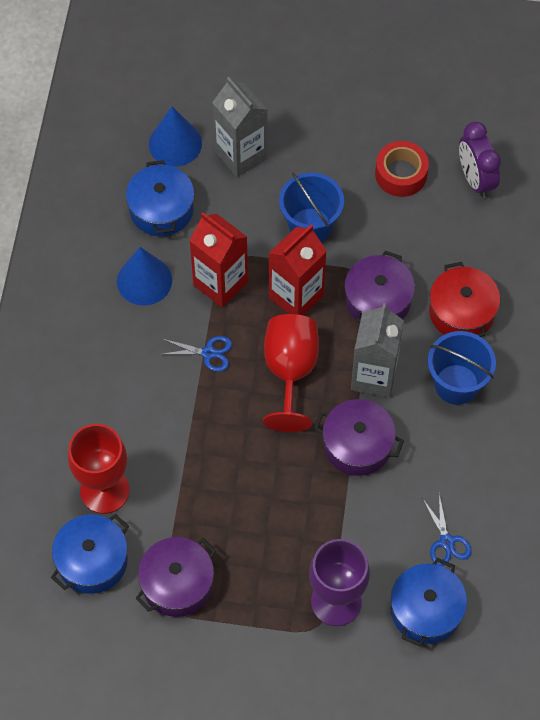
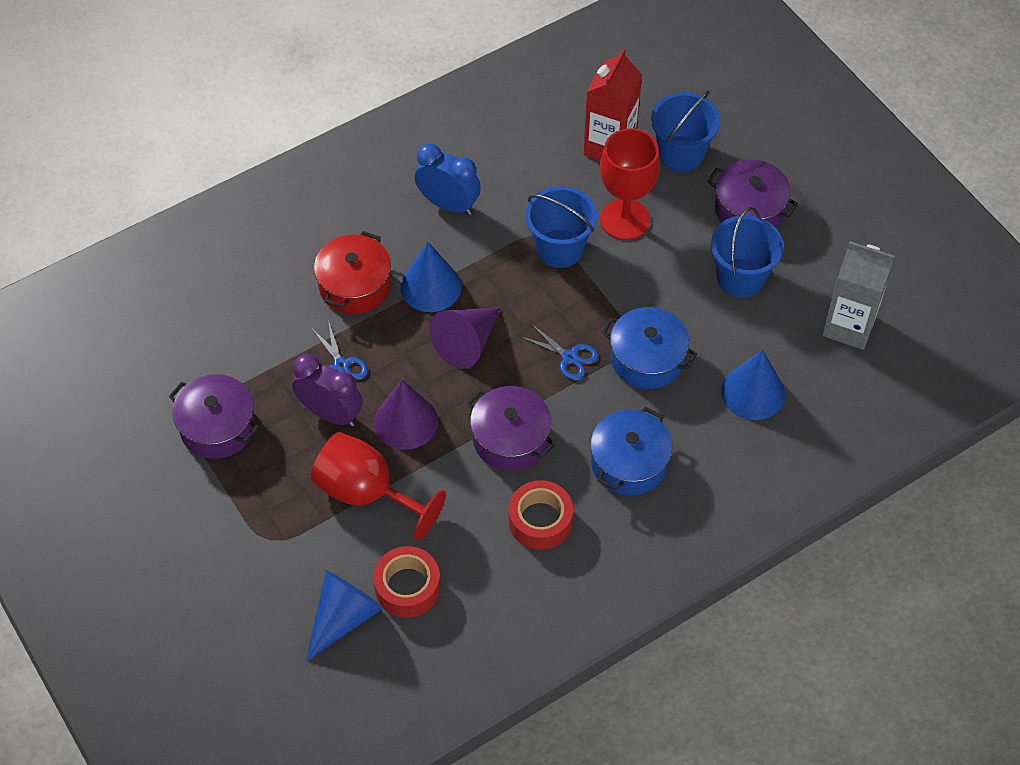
blue bucket: [279,173,344,243] [428,331,496,405] = 2 -> [525,186,597,268] [651,90,721,172] [711,207,784,298] = 3
blue clock: none = 0 -> [415,143,481,215] = 1
blue cone: [117,247,172,306] [149,106,202,167] = 2 -> [306,570,383,662] [400,242,462,312] [721,350,785,420] = 3
blue pot: [51,514,129,594] [126,160,194,236] [391,558,467,646] = 3 -> [590,407,672,496] [602,307,697,389] = 2
grey carton: [212,77,268,177] [351,303,404,398] = 2 -> [822,241,895,350] = 1
purple cone: none = 0 -> [374,380,438,450] [430,308,501,368] = 2
purple goblet: [309,539,370,626] = 1 -> none = 0
red carton: [189,213,248,308] [268,225,326,316] = 2 -> [583,49,642,161] = 1
red tape: [375,141,429,197] = 1 -> [373,546,440,618] [509,480,573,550] = 2

